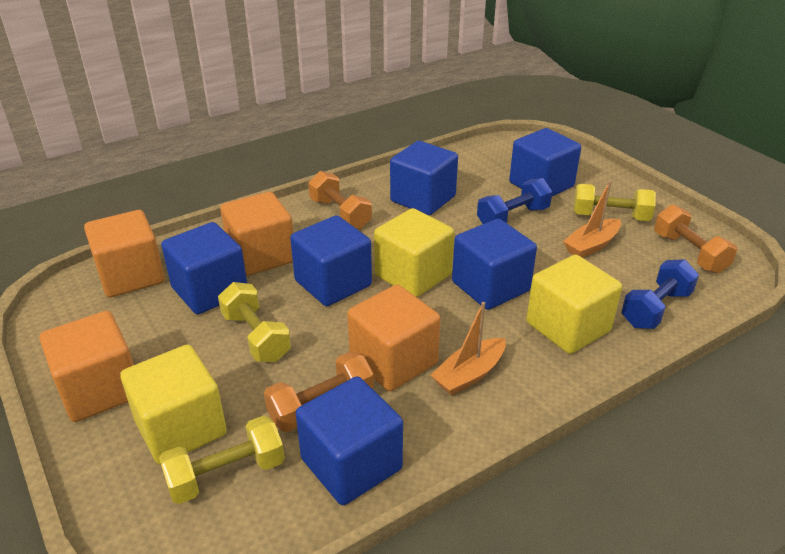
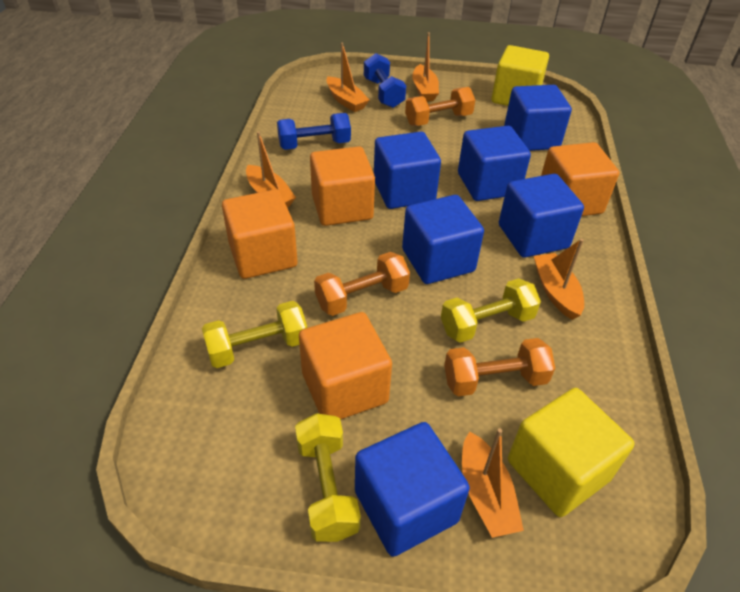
orange boat: [430,302,506,396] [563,181,621,258] = 2 -> [246,132,296,207] [326,43,369,112] [412,32,439,101] [462,428,524,538] [534,239,584,320] = 5
yellow cube: [120,344,227,465] [374,208,454,297] [526,255,622,354] = 3 -> [491,45,549,106] [508,388,635,517] = 2

